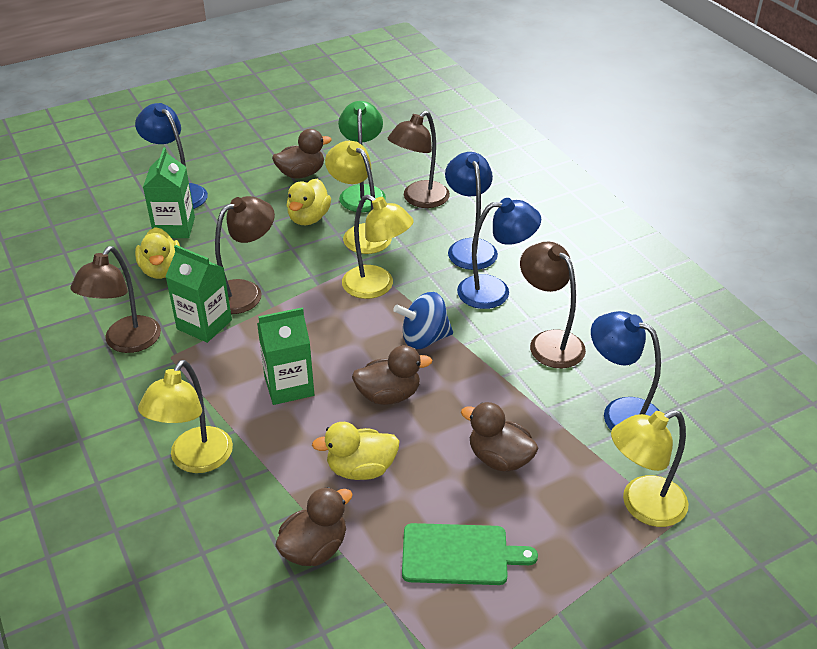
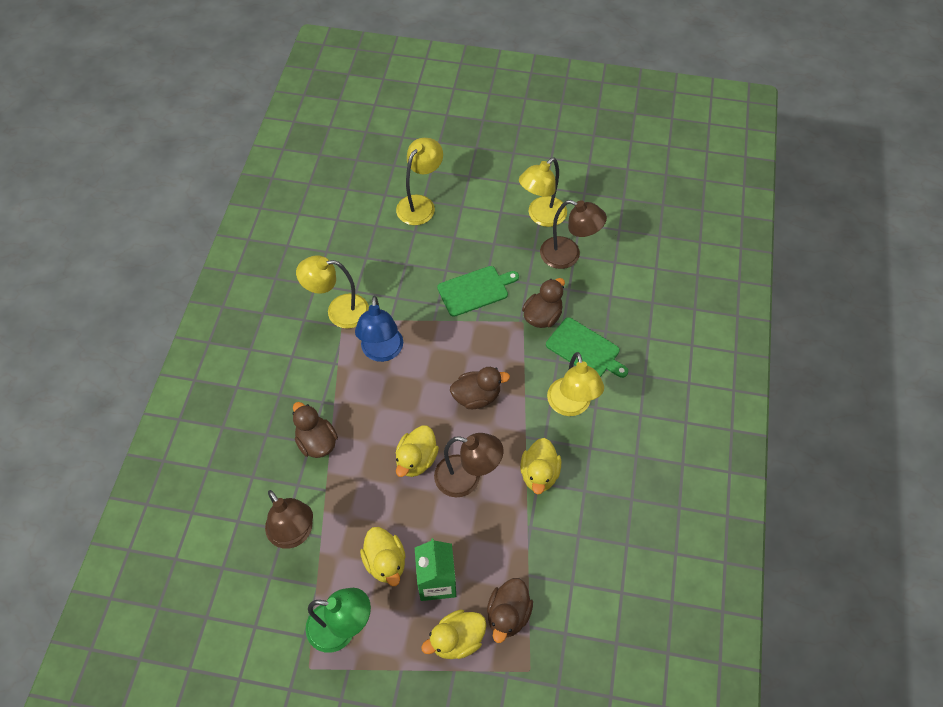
blue lamp: [135,103,208,209] [445,152,498,270] [457,198,541,309] [591,311,661,431] = 4 -> [355,296,403,362] = 1
blue spinning top: [393,292,453,349] = 1 -> none = 0
brown lamp: [70,246,161,353] [215,196,275,314] [388,111,450,208] [520,242,586,368] = 4 -> [265,490,313,549] [434,433,504,497] [540,200,607,269] = 3
green carton: [143,148,195,238] [165,245,232,343] [257,307,314,405] = 3 -> [415,538,456,601] = 1
green cutting board: [402,523,538,585] = 1 -> [437,266,519,317] [546,317,628,378] = 2
yellow duck: [135,227,180,279] [287,179,331,225] [312,422,399,480] = 3 -> [360,527,406,586] [396,426,439,477] [421,610,486,659] [520,438,561,495] = 4

